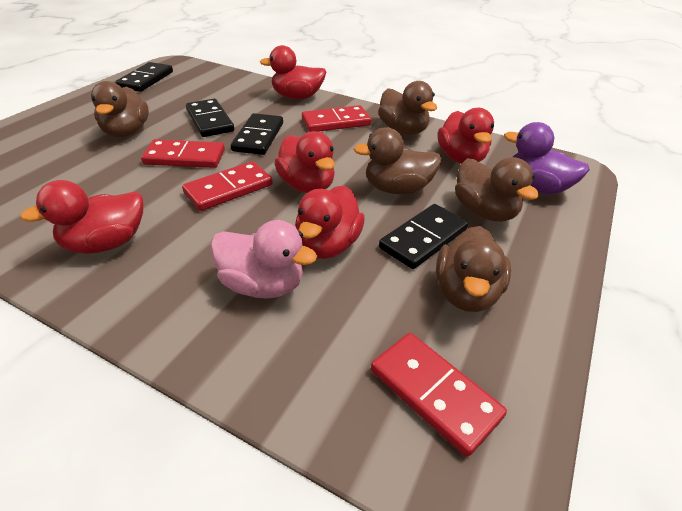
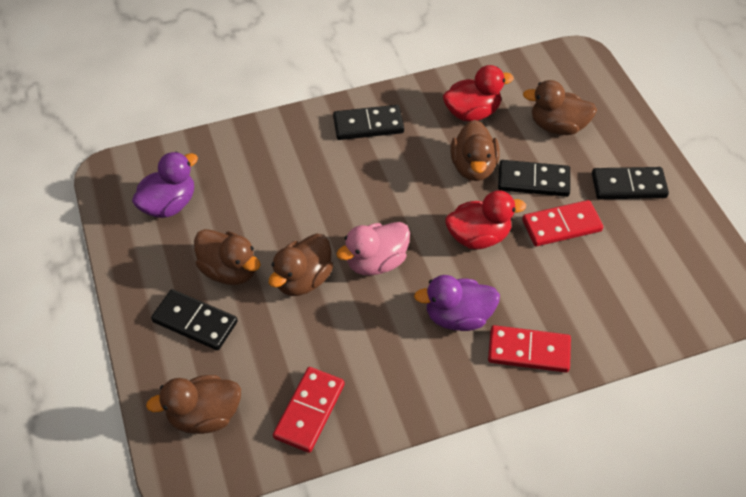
purple duck: [504,122,590,194] = 1 -> [132,152,198,218] [414,275,500,331] = 2
red domino: [141,139,225,168] [182,161,273,211] [302,105,371,132] [371,333,507,457] = 4 -> [273,367,345,453] [488,325,571,373] [522,200,603,246] = 3
red duck: [20,180,143,254] [260,45,326,99] [274,131,335,193] [295,185,365,259] [438,108,494,164] = 5 -> [443,65,514,121] [445,190,526,249] = 2

